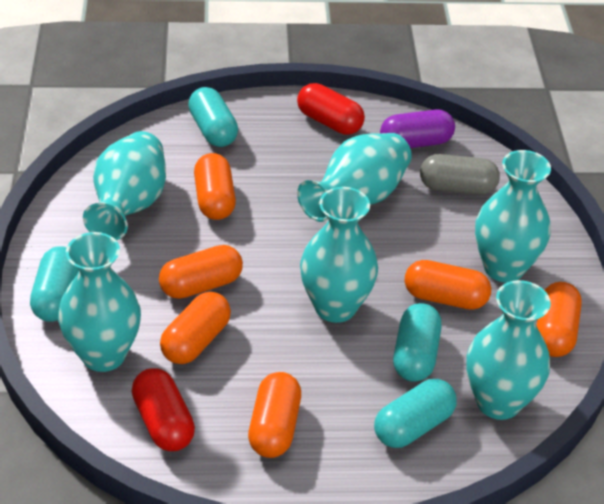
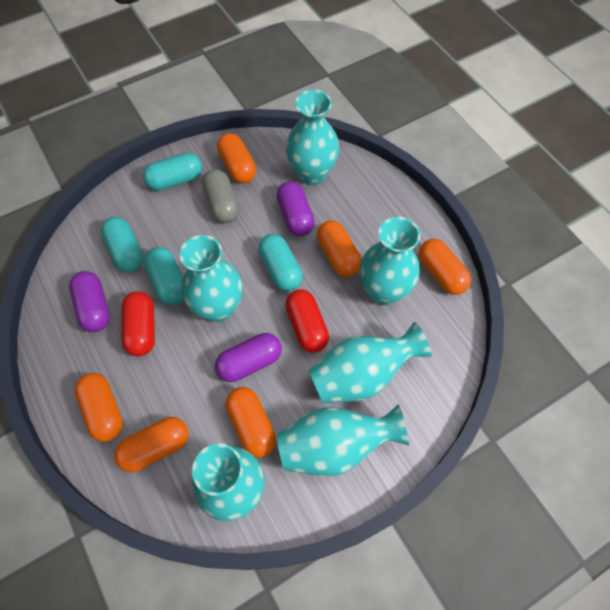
purple capsule: [380,109,455,148] = 1 -> [69,271,110,332] [215,333,282,382] [276,181,315,236] = 3

